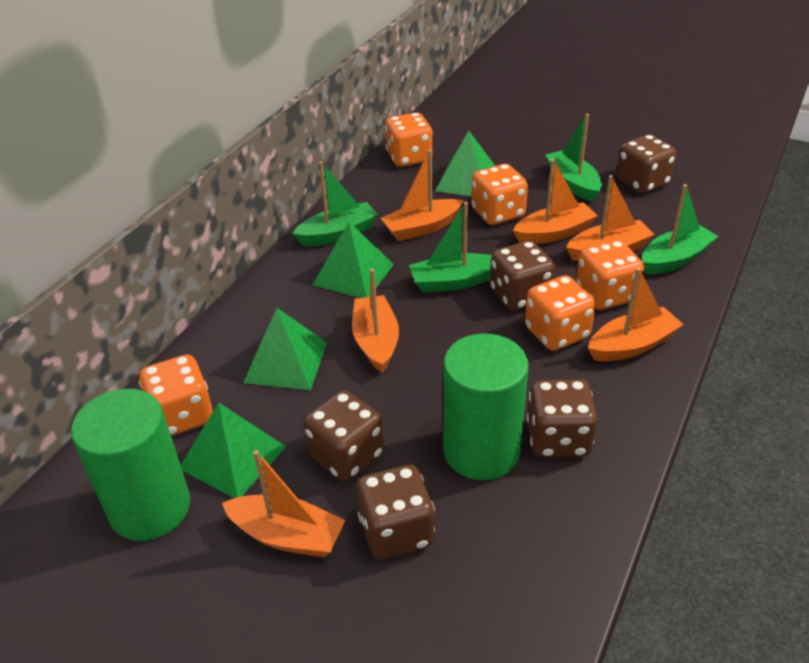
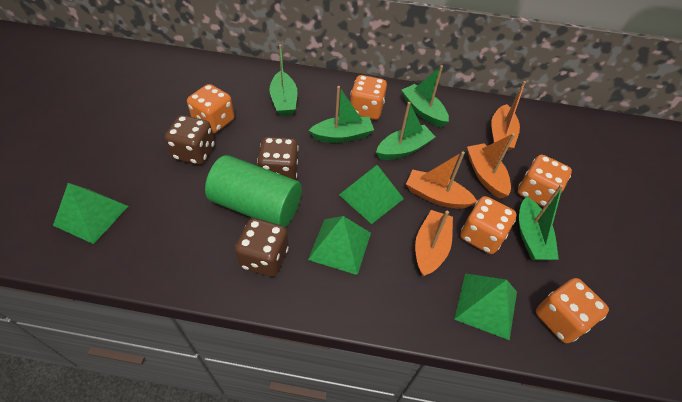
brown dice: [303,390,384,481] [356,465,435,560] [490,241,555,311] [527,379,598,458] [616,134,676,194] = 5 -> [165,115,215,165] [235,218,289,277] [257,137,299,180] = 3
green boat: [292,161,378,246] [409,202,492,293] [545,114,602,202] [642,184,718,274] = 4 -> [270,44,297,116] [309,86,374,143] [376,102,436,160] [401,65,449,127] [519,184,563,260] = 5
green cylinder: [71,389,190,541] [443,333,529,480] = 2 -> [205,155,302,227] = 1
orange boat: [222,450,346,557] [352,269,399,373] [381,150,463,241] [513,159,598,244] [566,175,655,261] [588,267,684,362] = 6 -> [406,151,477,209] [415,210,453,277] [467,133,515,199] [491,81,526,152] = 4

